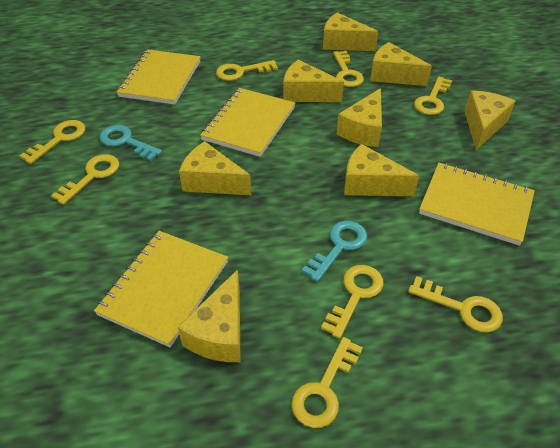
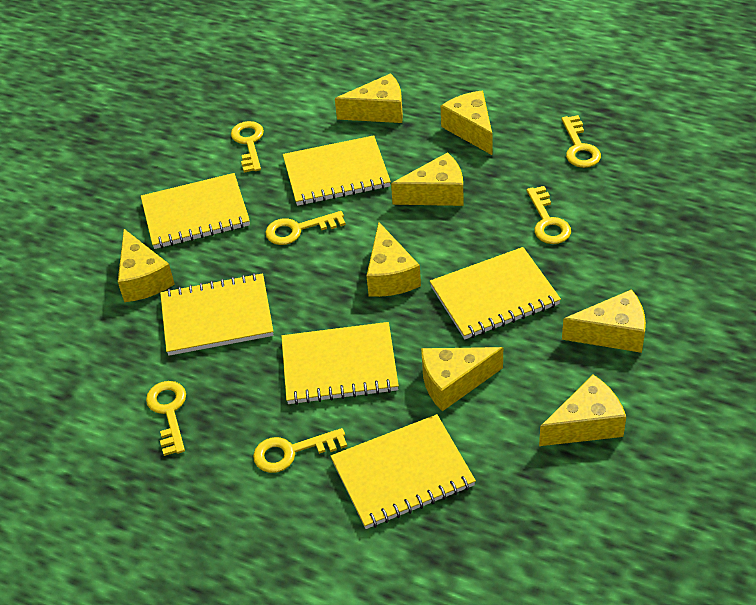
turquoise key: [99,125,162,161] [302,221,367,282] = 2 -> none = 0
yellow key: [20,120,85,164] [51,154,119,205] [216,60,278,81] [291,337,363,428] [321,265,383,339] [333,51,364,87] [408,276,503,333] [414,77,452,115] = 8 -> [146,381,186,456] [231,121,264,173] [253,428,347,473] [265,211,346,245] [527,186,571,244] [561,115,601,168] = 6
yellow notebook: [94,231,228,347] [117,49,201,105] [200,88,295,157] [419,163,535,246] = 4 -> [141,173,250,249] [160,273,273,356] [281,322,399,405] [283,135,391,206] [330,414,476,529] [430,247,561,339] = 6

